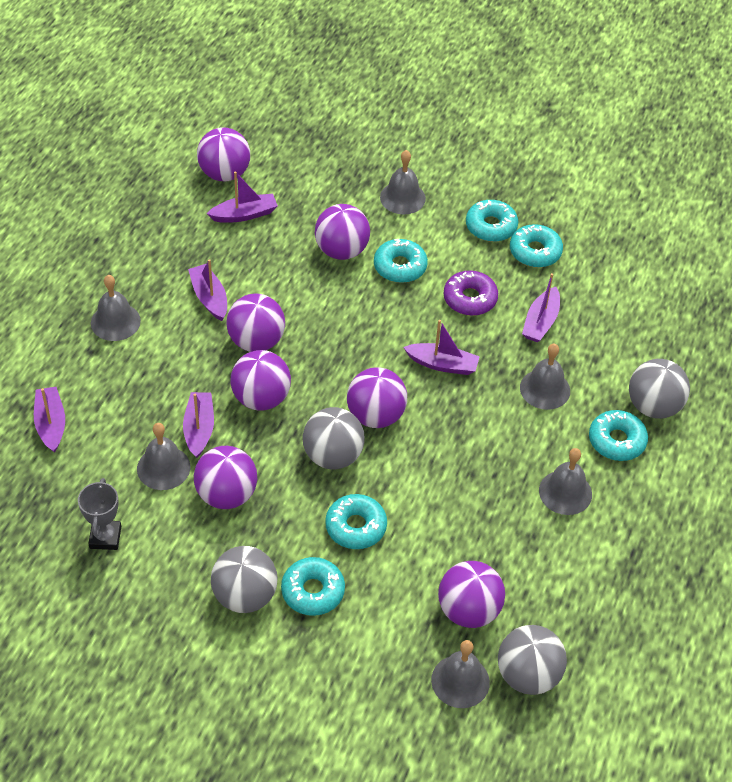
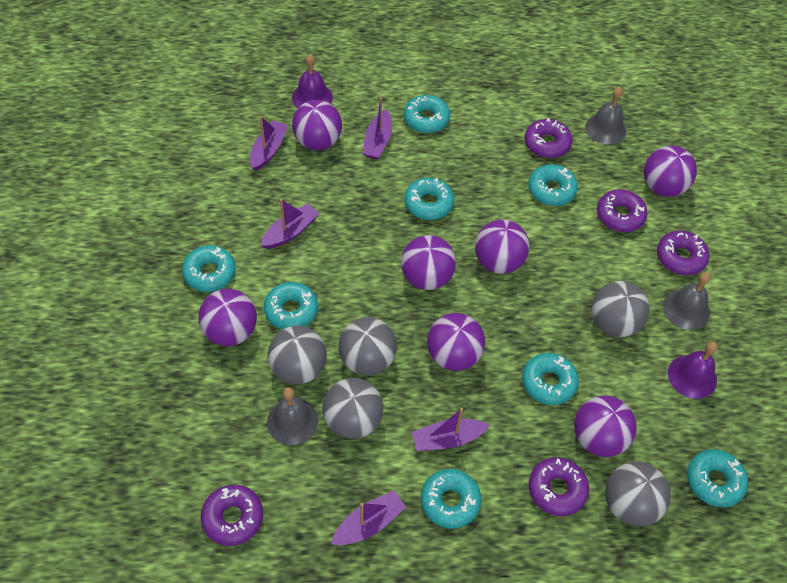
grey ball: [211,546,278,613] [303,407,365,469] [498,625,567,695] [629,359,690,419] = 4 -> [268,326,327,384] [323,378,383,439] [339,317,397,376] [591,281,650,337] [605,461,671,526] = 5
grey bell: [91,275,141,341] [137,423,190,490] [380,150,426,214] [431,640,490,708] [520,344,570,410] [539,448,592,515] = 6 -> [267,387,318,445] [585,87,627,144] [663,272,710,330] = 3
grey trophy: [78,478,121,550] = 1 -> none = 0
purple bell: none = 0 -> [292,54,333,108] [668,341,718,399] = 2
purple boat: [34,387,65,453] [183,392,214,458] [188,259,227,321] [207,171,278,223] [403,320,480,375] [522,273,560,342] = 6 -> [250,116,288,171] [261,199,320,249] [331,491,406,545] [363,97,392,159] [412,408,490,451] = 5
purple donut: [443,271,498,316] = 1 -> [201,485,263,546] [525,118,572,158] [529,457,589,516] [597,189,647,232] [657,231,709,275] = 5
turquoise donut: [281,557,345,616] [325,494,387,549] [374,239,428,283] [466,200,518,242] [510,224,563,267] [589,410,648,461] = 6 -> [182,245,236,292] [264,282,318,329] [404,95,450,133] [404,178,454,220] [421,469,482,529] [522,353,579,405] [528,164,578,206] [687,449,748,507] = 8

